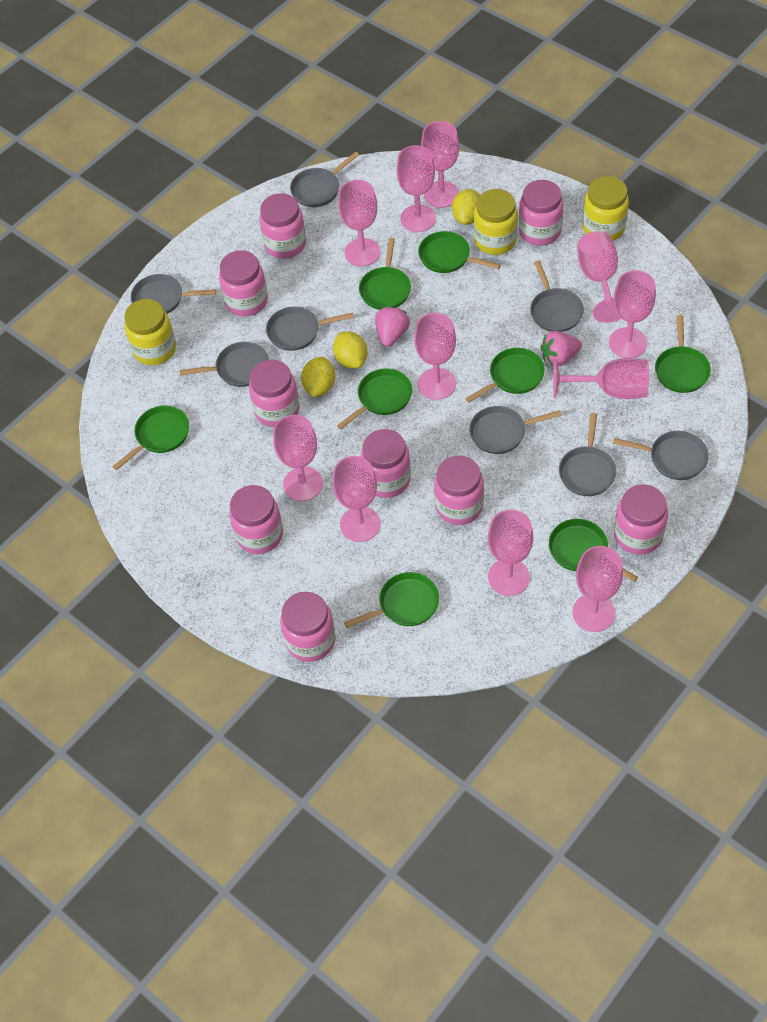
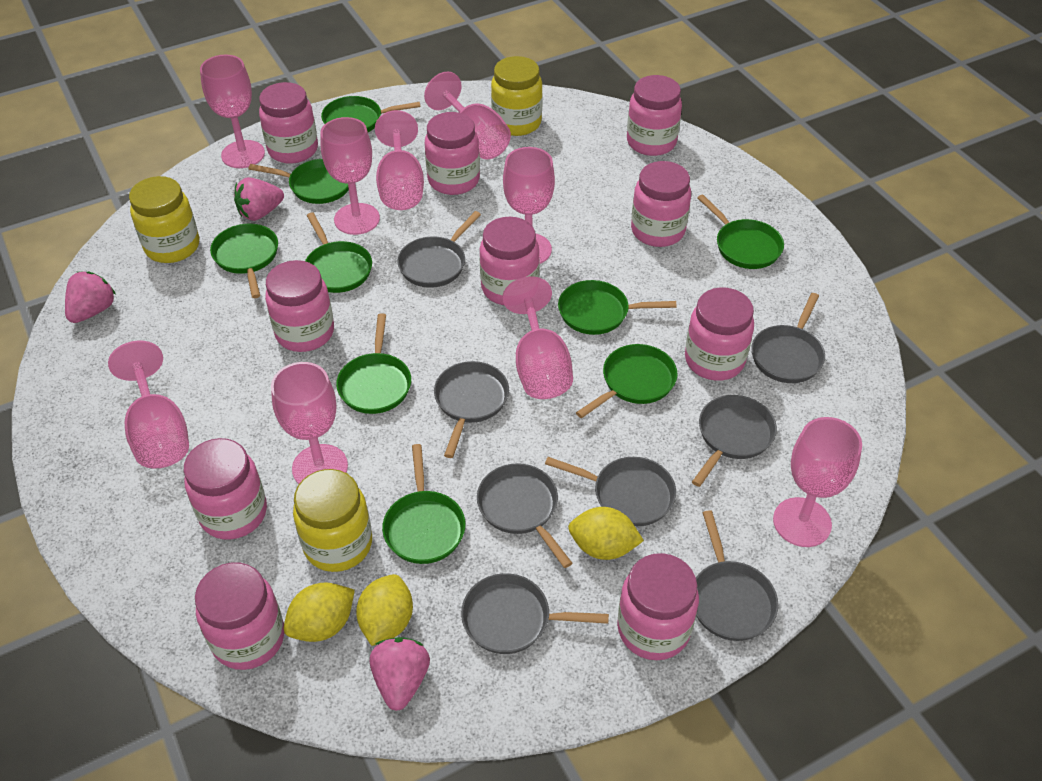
green pan: [112,405,189,470] [337,369,412,430] [344,572,439,628] [359,238,411,310] [418,231,501,273] [465,348,545,403] [549,519,638,582] [655,315,711,393] = 8 -> [210,223,278,298] [248,159,349,204] [305,212,372,293] [321,96,421,132] [336,313,411,414] [382,444,465,564] [558,280,676,335] [576,344,677,418] [697,194,784,269] = 9
pink goblet: [273,415,323,501] [333,456,380,542] [338,180,380,266] [396,145,436,232] [414,313,456,400] [421,121,459,208] [488,509,533,596] [553,358,649,399] [573,546,623,632] [577,231,621,323] [609,270,656,358] = 11 -> [108,341,189,468] [200,55,265,168] [271,362,348,484] [320,117,380,235] [375,110,424,210] [424,71,511,159] [502,276,573,399] [503,147,555,264] [773,417,862,547] = 9
pink jar: [219,250,268,317] [229,485,283,554] [249,360,300,427] [259,193,306,259] [280,592,336,662] [361,429,411,498] [434,456,484,525] [519,180,563,246] [614,484,668,555] = 9 -> [184,438,267,540] [195,563,284,670] [259,82,318,164] [265,260,334,352] [425,112,480,195] [480,217,539,305] [617,553,699,660] [627,75,682,156] [631,161,691,247] [685,287,754,381] = 10
pink strawberry: [375,306,410,347] [541,331,582,367] = 2 -> [65,272,116,323] [234,177,284,221] [370,637,430,711] = 3

